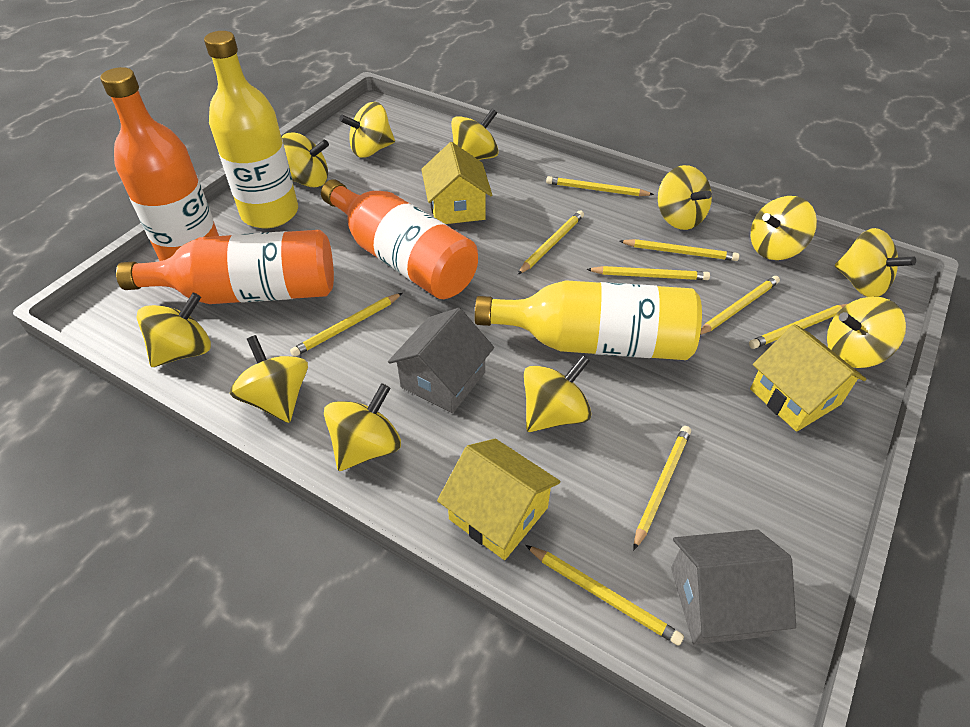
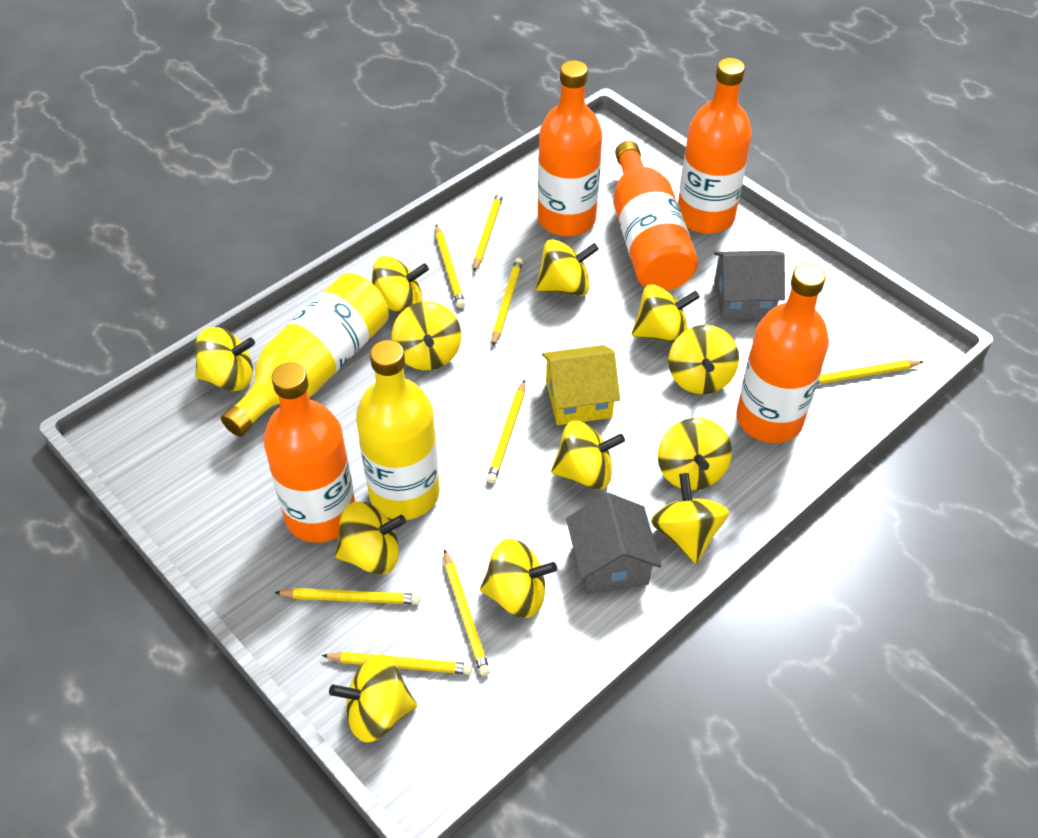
orange bottle: [100,67,219,261] [116,230,334,304] [321,179,478,299] = 3 -> [263,363,355,543] [538,60,602,236] [613,141,698,291] [678,58,752,234] [736,263,829,443] = 5
yellow house: [421,142,492,224] [437,439,560,560] [750,324,867,432] = 3 -> [542,345,620,425] = 1
yellow pencil: [290,293,402,357] [517,211,584,275] [525,545,684,646] [546,176,654,196] [586,266,710,280] [619,239,739,261] [633,426,691,551] [700,276,780,335] [749,304,847,349] = 9 -> [274,588,420,604] [321,652,472,674] [435,224,465,308] [444,549,490,676] [473,191,503,272] [487,380,525,483] [492,258,523,346] [817,360,924,384] = 8
yellow spinning top: [136,293,211,367] [230,335,308,423] [281,132,329,187] [324,383,401,471] [339,102,395,158] [451,109,499,160] [524,355,592,432] [658,165,712,230] [751,196,817,260] [827,297,906,368] [835,228,916,297] = 11 -> [195,327,255,391] [329,654,417,742] [335,501,406,575] [372,256,429,314] [392,302,461,370] [480,539,557,618] [536,239,599,296] [551,420,625,490] [632,284,700,344] [651,473,729,563] [658,418,732,490] [668,325,739,394] = 12

